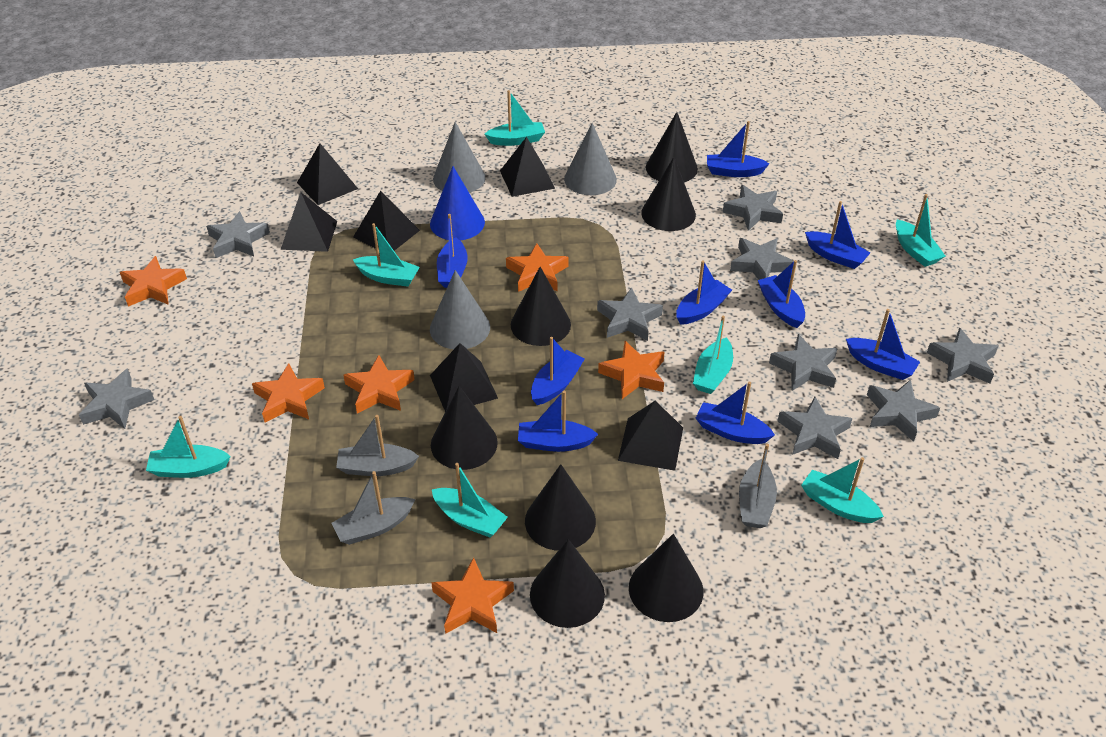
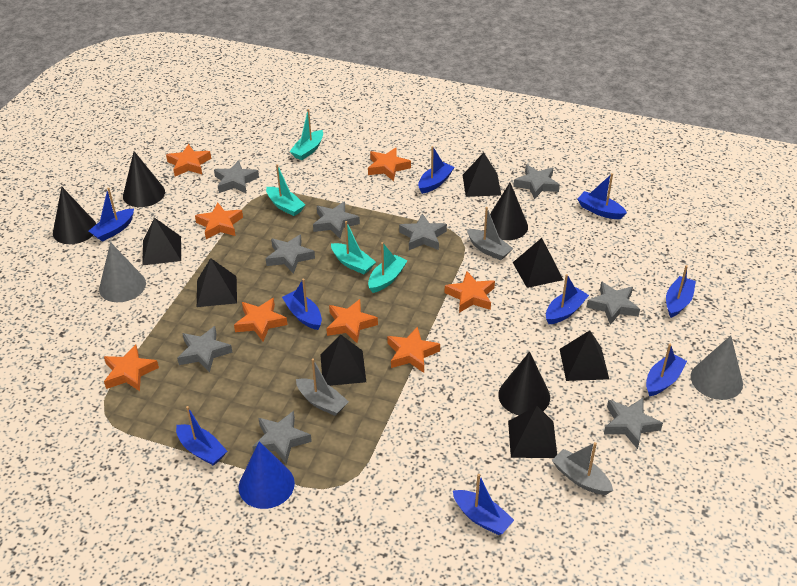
black cone: [431,386,498,470] [511,267,571,346] [525,464,596,551] [530,539,605,628] [629,534,704,622] [641,157,696,231] [646,112,698,182] = 7 -> [53,187,96,244] [123,151,165,207] [486,183,528,240] [498,351,550,415] = 4
black pyramid: [280,192,337,252] [297,143,358,205] [353,190,420,251] [430,343,498,412] [500,137,555,197] [618,401,683,471] = 6 -> [142,217,181,265] [197,258,237,307] [320,335,366,386] [463,152,501,197] [508,406,557,458] [513,238,563,288] [559,330,609,381] = 7
grey cone: [430,270,490,349] [433,122,486,193] [564,123,617,195] = 3 -> [99,242,146,302] [691,336,743,400] = 2
orange star: [120,256,187,307] [252,363,325,423] [343,355,415,414] [431,557,514,634] [506,243,569,292] [598,341,665,399] = 6 -> [104,344,159,391] [166,144,211,176] [195,203,243,239] [234,298,288,342] [326,299,378,343] [368,148,411,181] [387,326,440,373] [445,271,495,313] = 8
turquoise boat: [146,416,231,478] [353,223,420,287] [432,463,508,538] [485,90,545,146] [693,316,733,394] [801,457,884,523] [896,194,945,267] = 7 -> [266,164,305,216] [289,109,323,160] [331,221,376,274] [368,242,408,293] = 4

